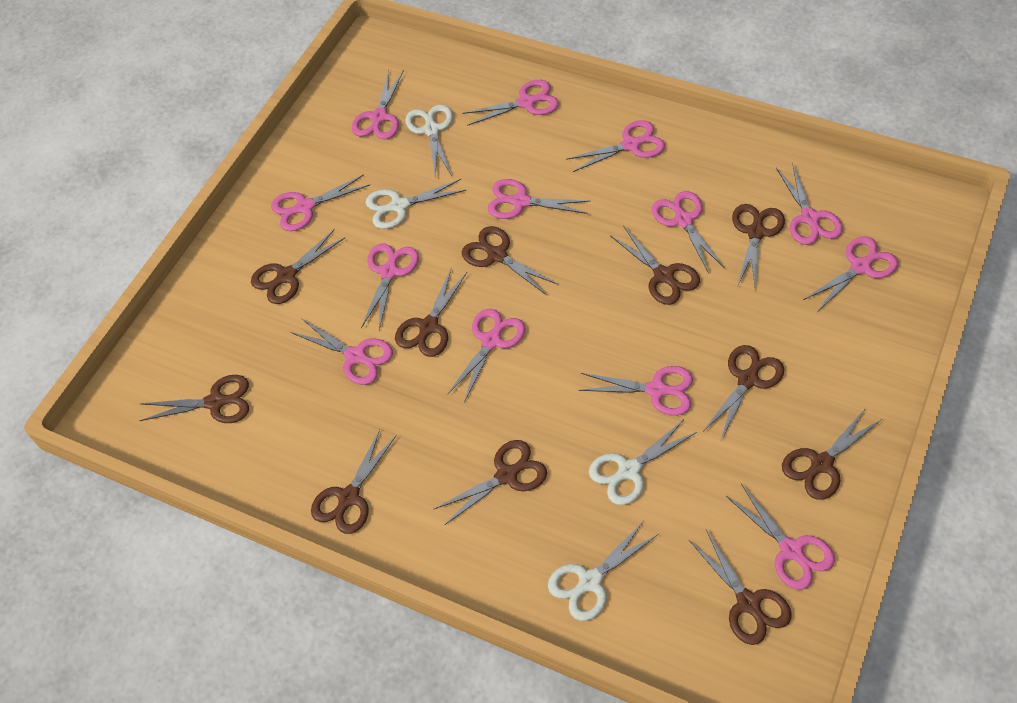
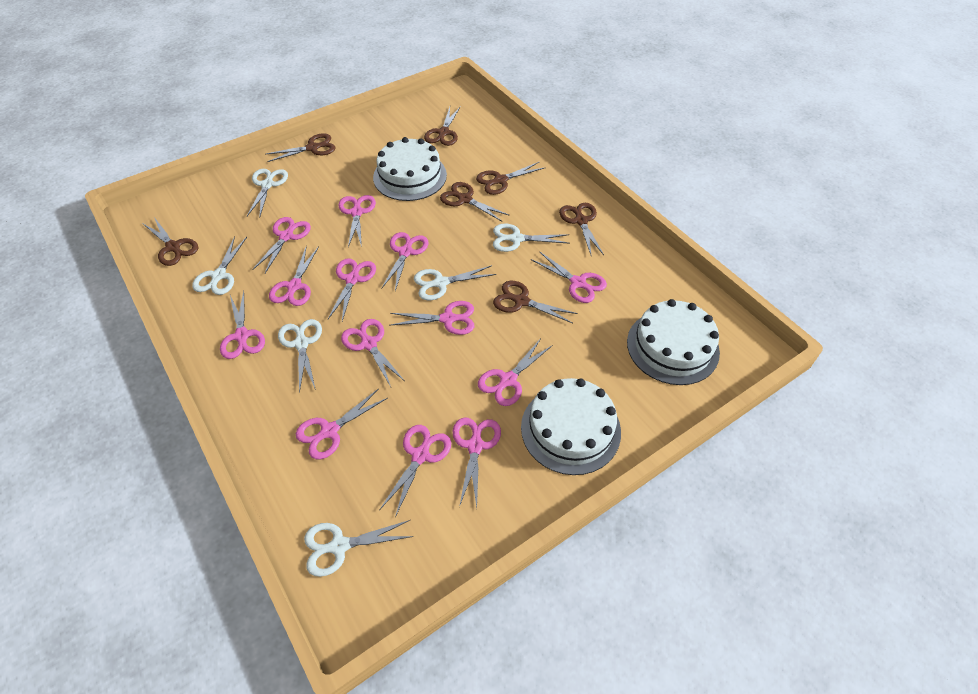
brown scissors: [139,375,249,423] [251,229,345,304] [311,429,396,534] [395,269,467,357] [434,440,547,525] [462,226,557,295] [610,225,700,305] [689,530,792,645] [703,345,784,442] [732,204,785,289] [782,409,882,500] = 11 -> [142,217,198,266] [266,134,336,162] [424,106,461,146] [440,182,510,221] [476,161,546,195] [493,281,578,323] [559,203,604,257] = 7
white cake: none = 0 -> [373,137,447,201] [521,378,621,475] [627,299,720,385] = 3
white scissors: [366,179,467,229] [405,104,453,176] [548,521,658,621] [589,419,697,505] = 4 -> [192,236,247,295] [247,169,288,218] [278,319,322,393] [304,520,414,577] [414,265,496,300] [493,224,570,252] = 6

